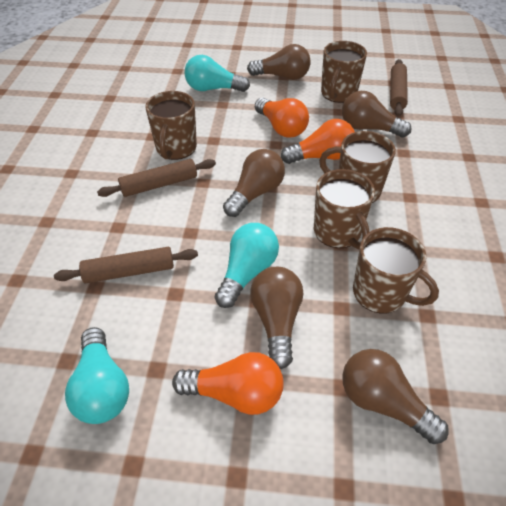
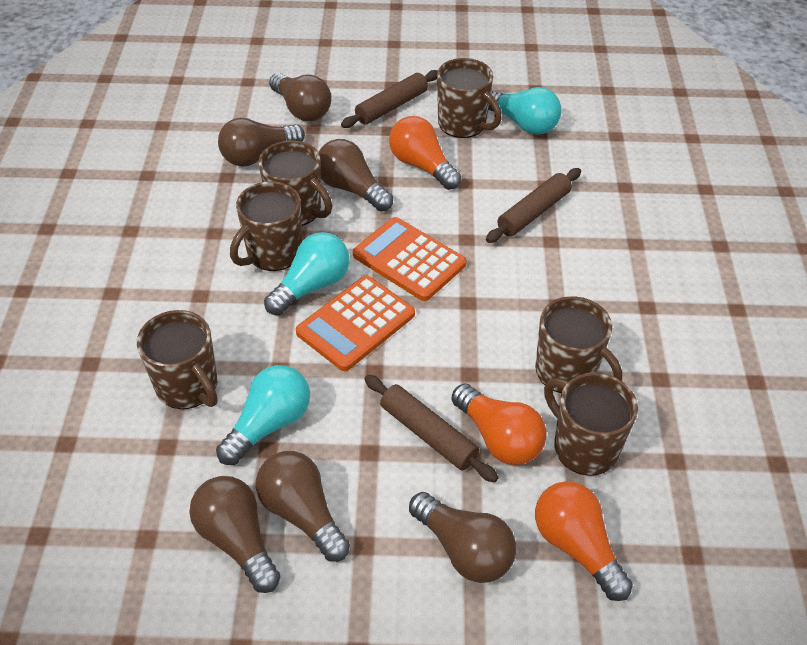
brown light bulb: [223,149,285,217] [247,44,310,80] [250,267,303,369] [342,91,411,138] [342,349,449,444] = 5 -> [189,476,280,593] [218,118,305,167] [256,451,350,562] [269,73,331,121] [318,139,393,212] [409,492,516,583] = 6
brown mug: [145,91,197,160] [314,169,375,249] [319,131,396,203] [321,41,367,103] [353,227,439,314] = 5 -> [137,310,218,409] [230,181,302,271] [259,140,332,226] [437,58,502,138] [535,296,622,393] [544,373,638,476] = 6
orange calculator: none = 0 -> [296,276,415,371] [353,217,466,301] = 2

